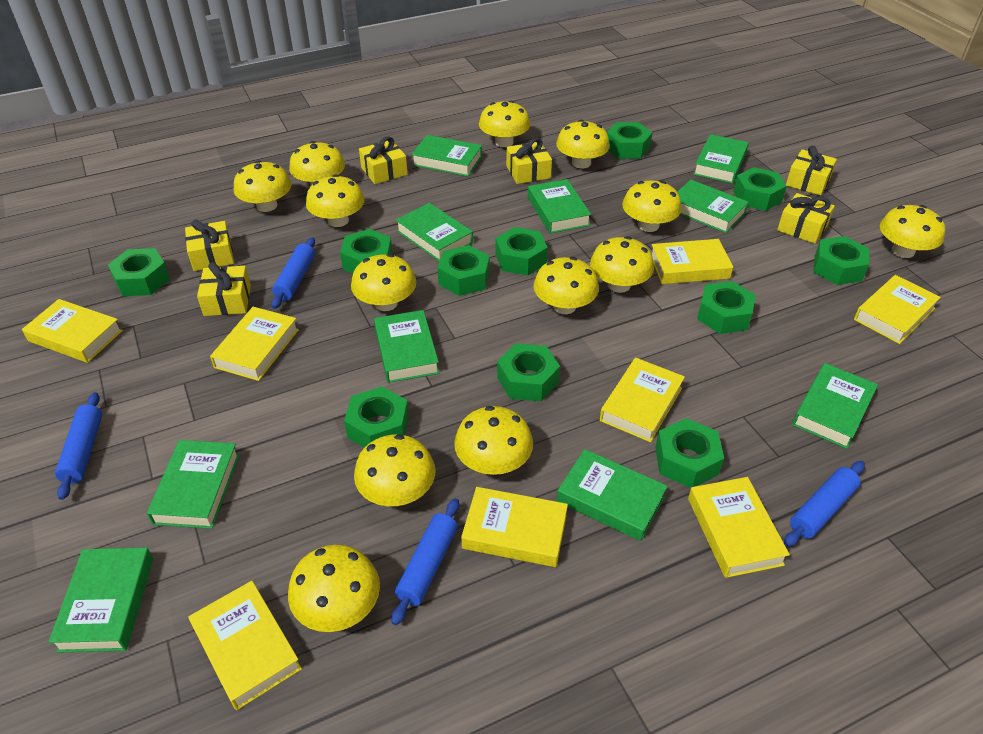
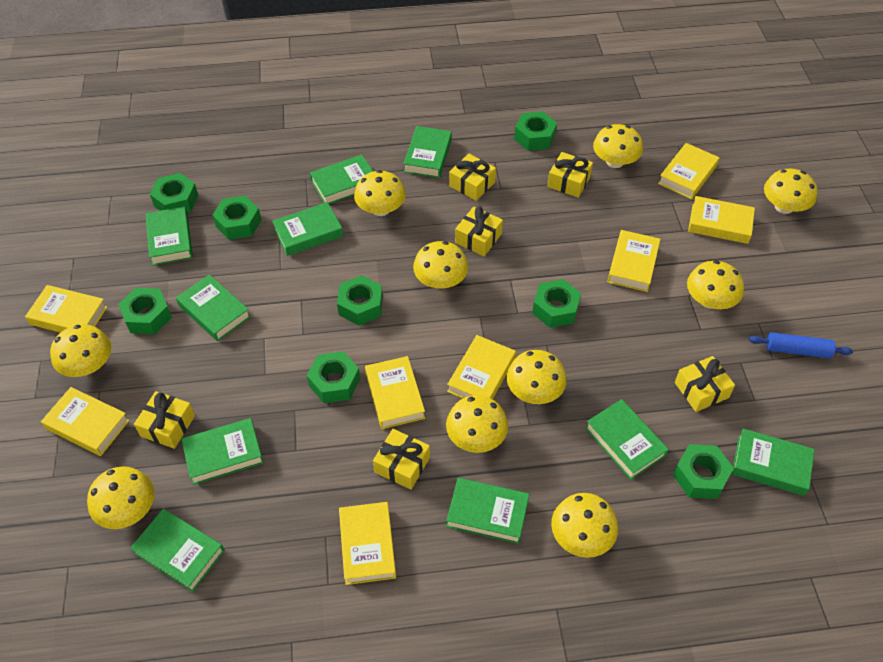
blue rolling pin: [55,392,102,500] [271,237,315,309] [392,498,459,625] [784,461,865,547] = 4 -> [749,332,853,358] = 1
green nut: [108,248,170,296] [340,229,393,274] [344,386,409,448] [438,245,490,296] [495,227,548,276] [497,343,560,401] [607,122,653,159] [655,418,724,488] [697,281,756,334] [733,167,787,211] [813,236,869,285] = 11 -> [118,288,172,334] [150,173,199,212] [212,196,261,240] [307,351,360,403] [337,275,383,326] [514,111,557,151] [532,279,581,328] [673,444,734,499] = 8
yellow mushroom: [234,161,292,212] [288,544,380,632] [289,141,345,186] [306,174,364,227] [351,254,416,311] [354,434,435,506] [454,406,533,475] [479,101,530,147] [534,257,599,314] [556,120,610,168] [590,236,654,293] [622,181,682,232] [880,205,945,258] = 13 -> [50,324,111,377] [87,466,154,529] [354,170,406,216] [413,241,468,289] [446,395,508,453] [507,350,567,404] [551,493,618,558] [593,124,643,168] [687,260,744,309] [764,169,817,214] = 10

